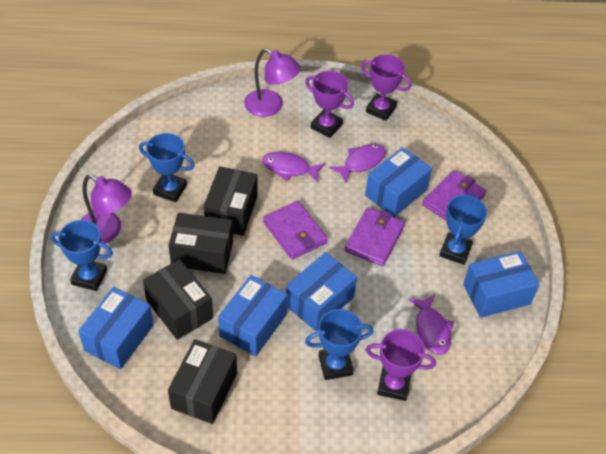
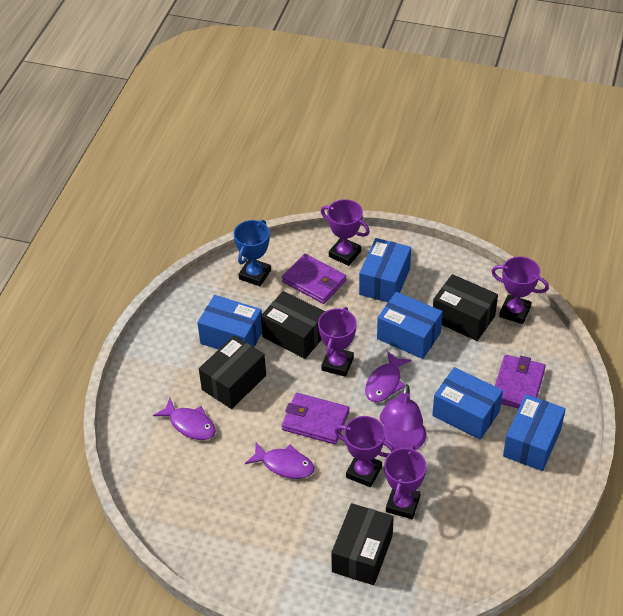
blue trophy: [50,220,113,291] [139,133,194,202] [305,309,374,380] [439,194,487,265] = 4 -> [234,220,271,286] = 1
purple lamp: [81,174,132,244] [244,48,301,117] = 2 -> [380,384,426,450] = 1
purple trophy: [305,71,354,138] [361,54,412,121] [366,329,436,401] = 3 -> [318,307,357,377] [321,199,370,266] [334,416,394,487] [384,445,427,519] [491,256,549,324] = 5

